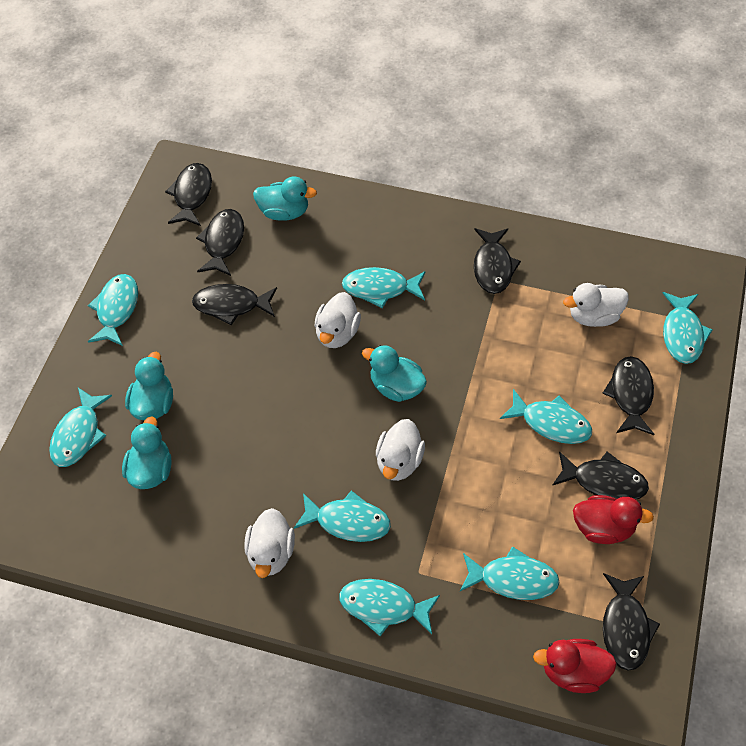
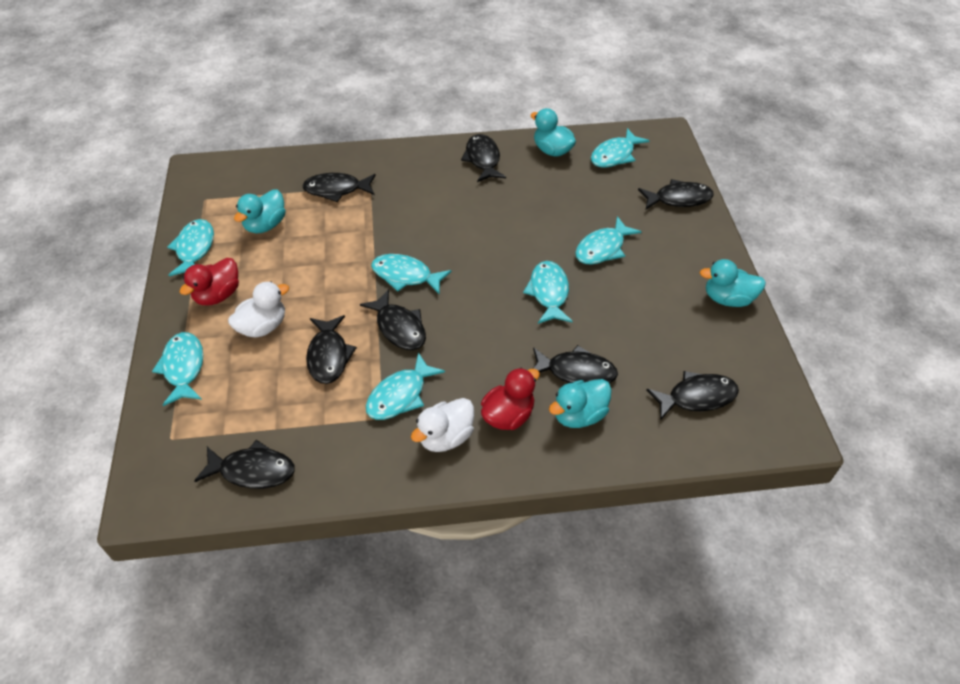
black fish: [165,163,212,226] [192,284,277,326] [196,209,244,276] [474,228,521,294] [552,451,649,500] [602,356,655,435] [603,573,660,671] = 7 -> [194,440,295,489] [302,173,376,202] [306,315,357,384] [360,289,426,350] [461,134,506,182] [533,345,618,383] [638,179,714,209] [646,371,739,420] = 8
turquoise fish: [49,388,112,467] [88,274,138,346] [294,490,391,542] [339,579,440,636] [342,267,425,308] [460,546,560,600] [500,389,592,444] [663,292,712,364] = 8 -> [152,332,203,406] [167,219,214,276] [366,352,445,420] [371,254,452,294] [523,261,572,324] [575,216,642,265] [591,128,650,168] = 7
white duck: [244,508,295,578] [315,292,361,348] [376,419,425,481] [563,283,629,327] = 4 -> [228,281,289,338] [411,398,474,452] = 2

